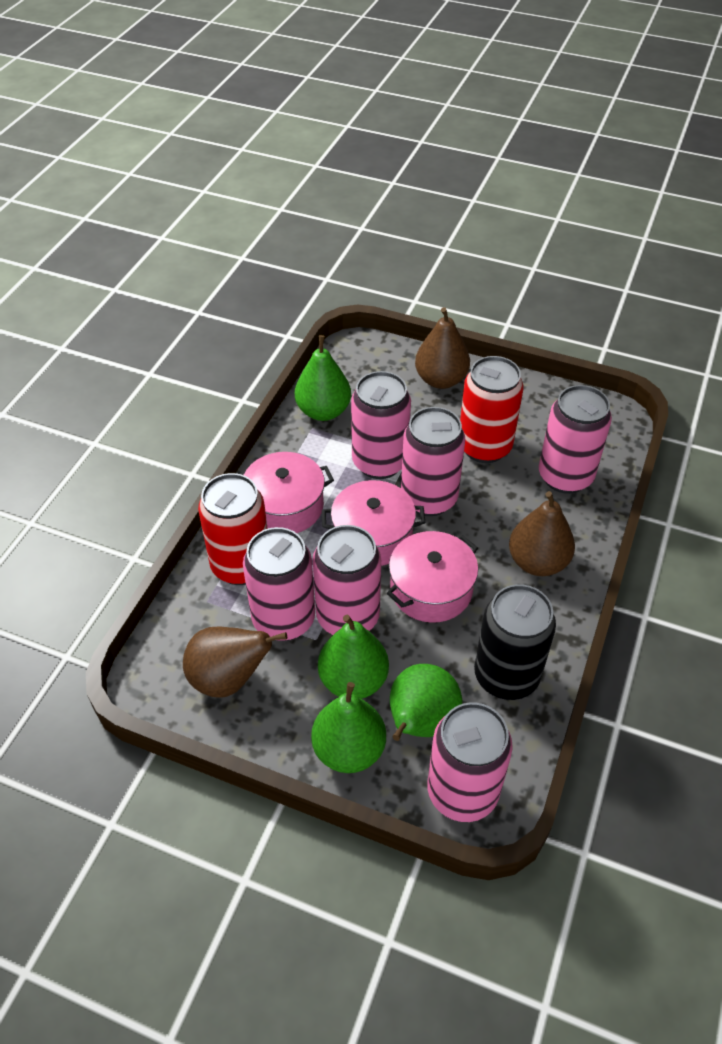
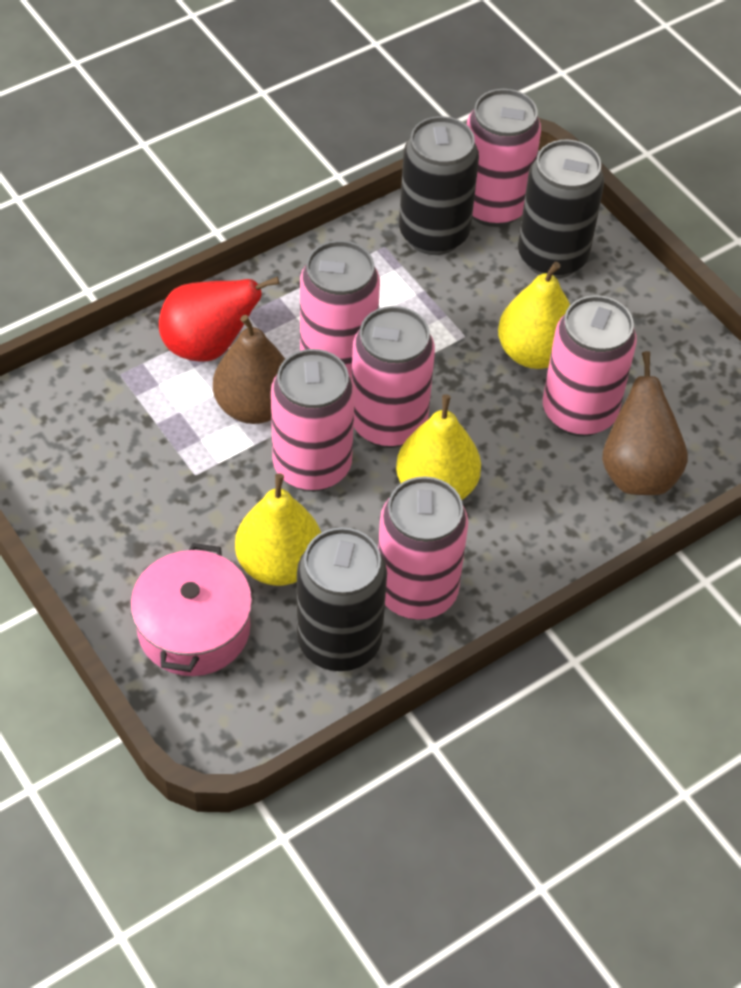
black can: [474,584,556,700] = 1 -> [297,527,387,671] [399,116,479,255] [518,140,604,278] = 3
brown pear: [183,626,287,698] [415,307,470,389] [509,491,575,576] = 3 -> [213,315,285,424] [602,351,688,495] = 2
green pear: [295,335,351,421] [311,682,386,773] [318,614,389,699] [390,664,462,741] = 4 -> none = 0
pink pot: [244,452,334,533] [322,480,425,566] [387,531,478,623] = 3 -> [130,543,252,676] = 1
red can: [198,473,267,585] [460,356,523,463] = 2 -> none = 0
red pear: none = 0 -> [159,277,279,362] = 1
yellow pear: none = 0 -> [235,473,321,586] [396,394,481,500] [498,262,570,369] = 3

